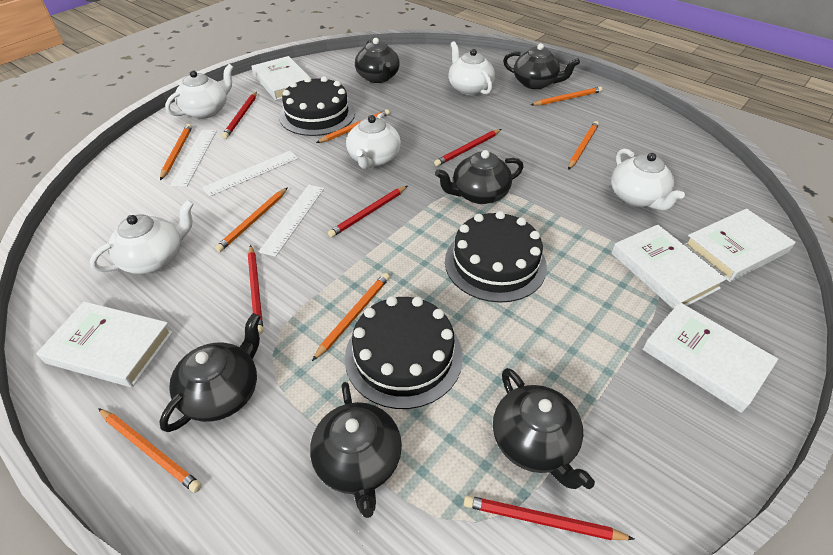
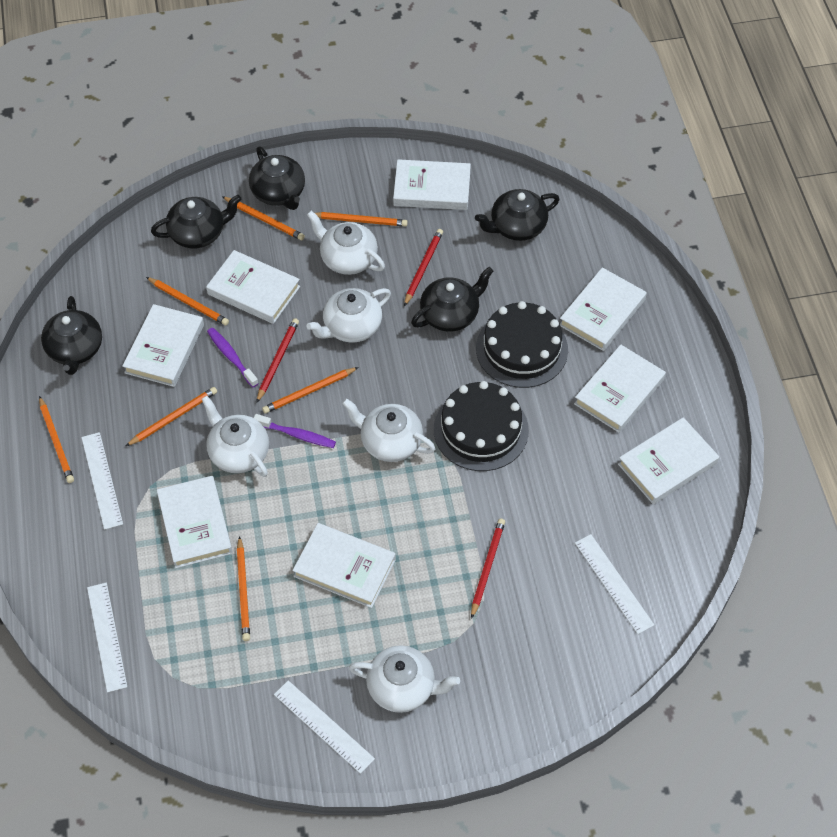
black cake: [279,76,355,136] [345,296,463,409] [445,211,547,303] = 3 -> [434,381,529,471] [476,301,568,388] = 2
black teapot: [159,313,261,432] [310,382,402,518] [355,38,400,83] [435,150,523,204] [493,368,595,489] [503,43,580,89] = 6 -> [41,296,102,375] [151,195,241,249] [249,147,305,210] [411,267,493,332] [475,189,559,241] = 5
purple toothbrush: none = 0 -> [207,328,259,387] [254,414,336,448] = 2
red pencil: [222,92,257,139] [248,245,263,334] [328,186,407,238] [434,129,502,166] [464,495,635,540] = 5 -> [256,318,299,403] [404,229,443,306] [471,518,505,619] = 3
white book: [36,301,173,387] [251,56,309,100] [611,225,727,309] [642,302,778,413] [684,208,795,282] = 5 -> [122,304,204,387] [157,476,233,568] [206,250,300,324] [293,523,396,608] [393,159,471,210] [560,267,647,351] [574,344,666,433] [618,417,719,504] = 8
white ruler: [170,130,217,187] [202,151,298,196] [259,185,324,257] = 3 -> [81,432,123,530] [87,583,127,693] [274,680,375,774] [575,534,654,634] = 4

